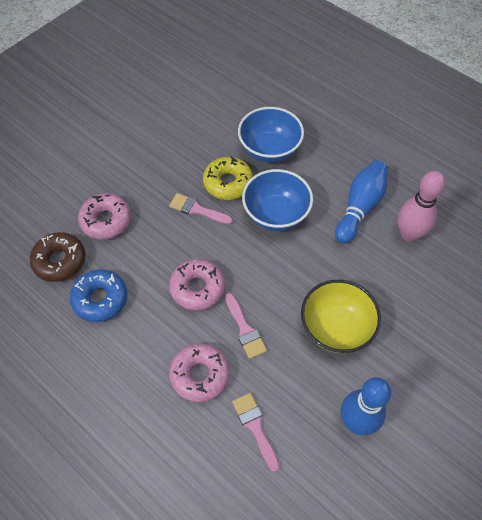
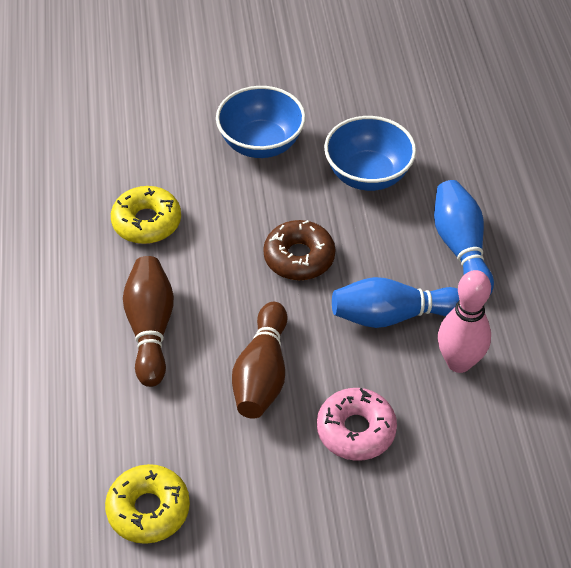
blue donut: [70,270,127,322] = 1 -> none = 0
brown bowling pin: none = 0 -> [123,256,174,387] [232,302,288,419] = 2
pink brush: [169,193,233,225] [225,293,267,359] [232,393,280,472] = 3 -> none = 0
pink donut: [78,193,131,240] [169,259,225,311] [169,343,230,403] = 3 -> [317,388,397,461] = 1
yellow bowl: [301,280,381,353] = 1 -> none = 0
yellow donut: [203,156,253,200] = 1 -> [105,464,190,544] [111,186,181,244] = 2

